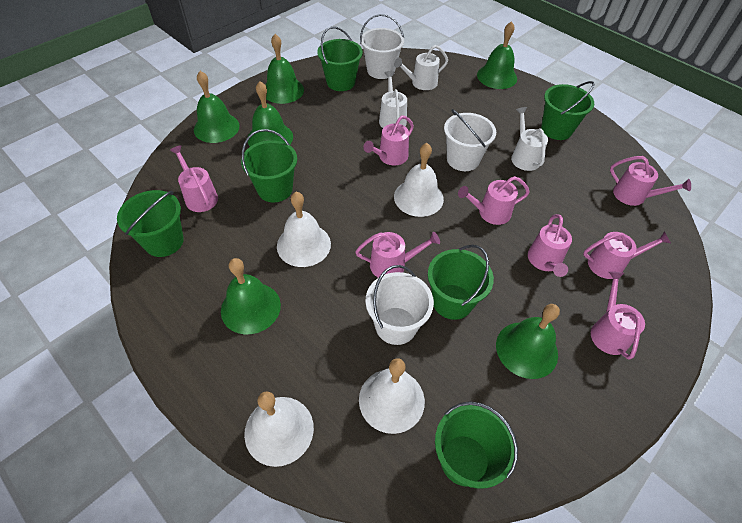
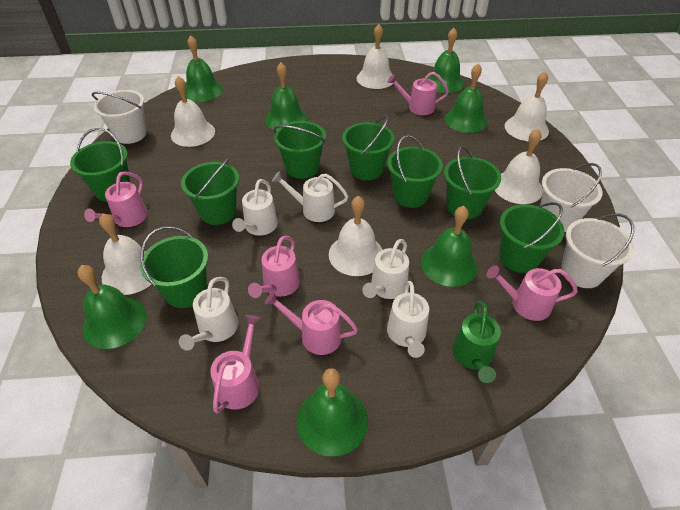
green bell: [194,71,240,143] [221,258,281,334] [248,81,293,147] [265,34,304,104] [477,21,517,89] [496,304,560,379] = 6 -> [77,265,147,349] [186,35,223,102] [265,63,307,130] [297,368,368,457] [421,206,478,287] [428,28,464,93] [445,63,487,133] = 7
green bucket: [117,190,184,257] [241,129,297,202] [317,26,363,91] [428,245,494,320] [435,401,518,489] [541,81,595,140] = 6 -> [70,128,130,202] [140,226,208,308] [181,157,239,225] [274,121,326,179] [342,116,395,180] [387,135,443,208] [444,147,501,219] [499,202,565,273] = 8
green watering can: none = 0 -> [452,301,501,383] = 1
pink watering can: [170,145,218,212] [355,232,440,278] [363,115,414,165] [458,176,530,225] [528,214,572,277] [583,231,671,279] [591,272,645,360] [610,156,691,206] = 8 -> [84,171,148,227] [210,315,261,413] [248,236,300,298] [265,291,358,355] [388,72,449,115] [487,265,578,321] = 6
white bell: [244,391,314,467] [277,192,331,267] [359,358,425,434] [394,143,444,217] = 4 -> [99,214,151,295] [171,76,215,147] [329,196,383,276] [357,24,393,89] [495,129,543,204] [505,71,549,141] = 6
white watering can: [379,71,407,128] [394,45,448,90] [511,107,548,171] = 3 -> [179,277,238,351] [232,179,278,236] [272,171,348,222] [362,239,409,299] [387,281,429,358] = 5

